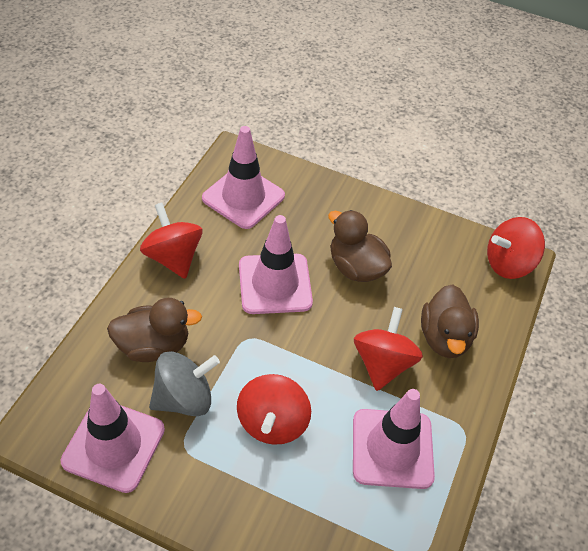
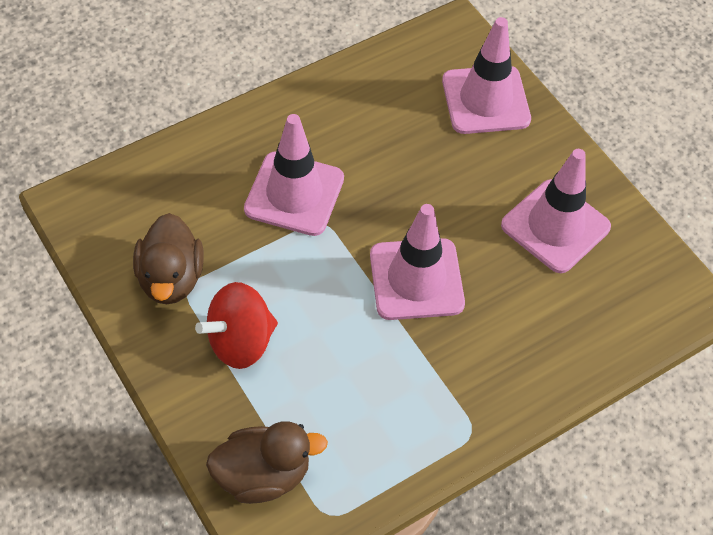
brown duck: [107,298,202,362] [328,210,392,282] [421,284,479,358] = 3 -> [133,213,204,304] [206,421,328,504] = 2
grey spinning top: [149,351,220,417] = 1 -> none = 0
red spinning top: [140,203,202,279] [237,374,311,445] [354,307,423,391] [487,217,545,279] = 4 -> [195,282,278,369] = 1

